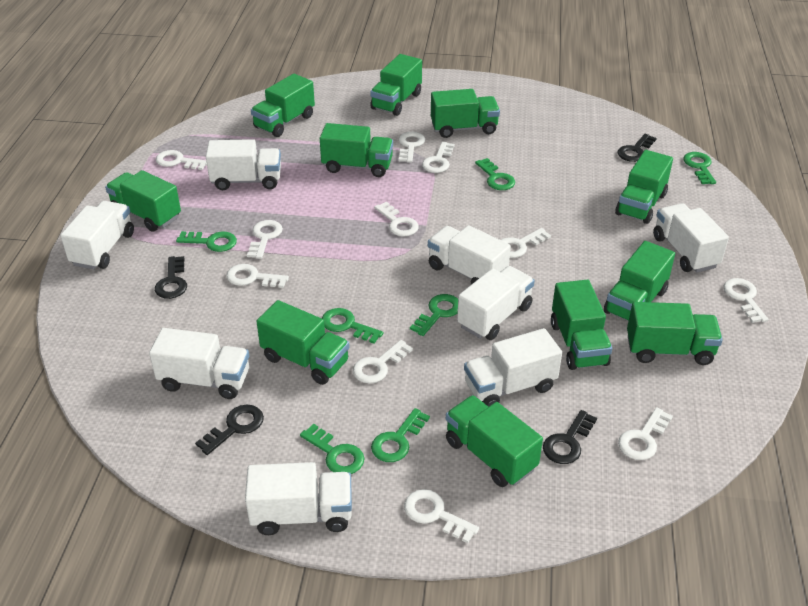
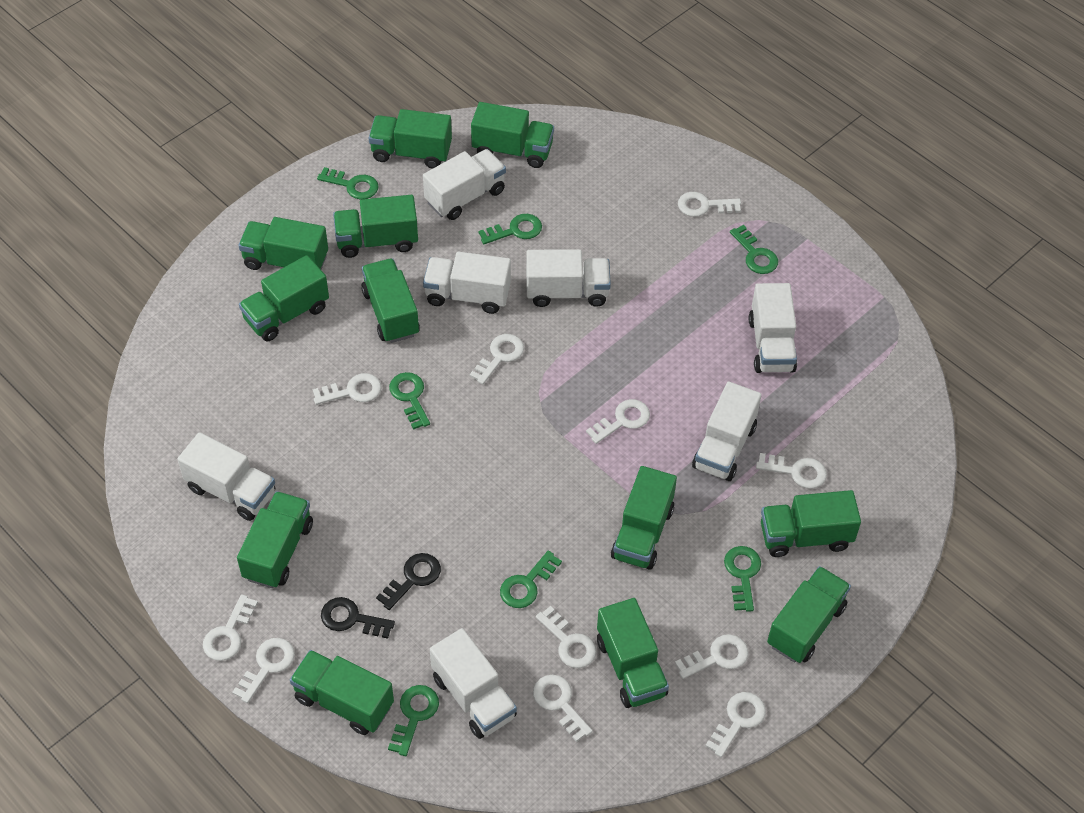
black key: [155,256,187,299] [195,405,264,455] [543,410,597,464] [618,134,657,162] = 4 -> [321,597,395,639] [376,553,441,610] = 2
green truck: [105,170,181,232] [251,74,315,137] [256,300,350,385] [320,123,393,177] [370,54,422,116] [431,89,500,138] [446,395,543,487] [551,280,612,370] [604,241,675,321] [615,150,673,224] [627,302,723,365] = 11 -> [237,491,313,588] [238,217,328,270] [239,255,329,341] [290,650,394,735] [333,195,418,258] [361,258,420,343] [369,109,452,169] [471,102,554,168] [597,598,669,708] [611,466,677,570] [761,490,861,557] [767,566,851,663] = 12
white truck: [60,201,134,270] [149,328,249,399] [206,139,281,190] [245,462,352,535] [428,225,511,285] [457,266,535,340] [464,328,562,407] [653,203,729,273] = 8 -> [177,432,275,521] [423,149,506,220] [423,251,511,314] [430,628,517,739] [526,249,611,307] [692,381,762,481] [749,283,797,373] = 7

